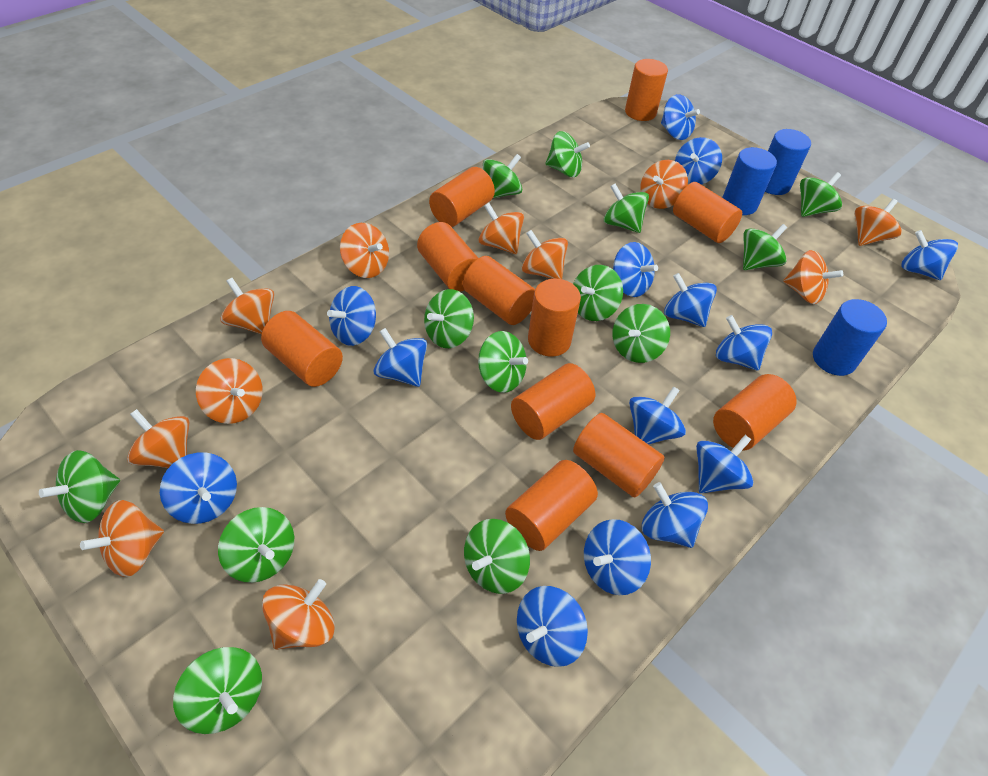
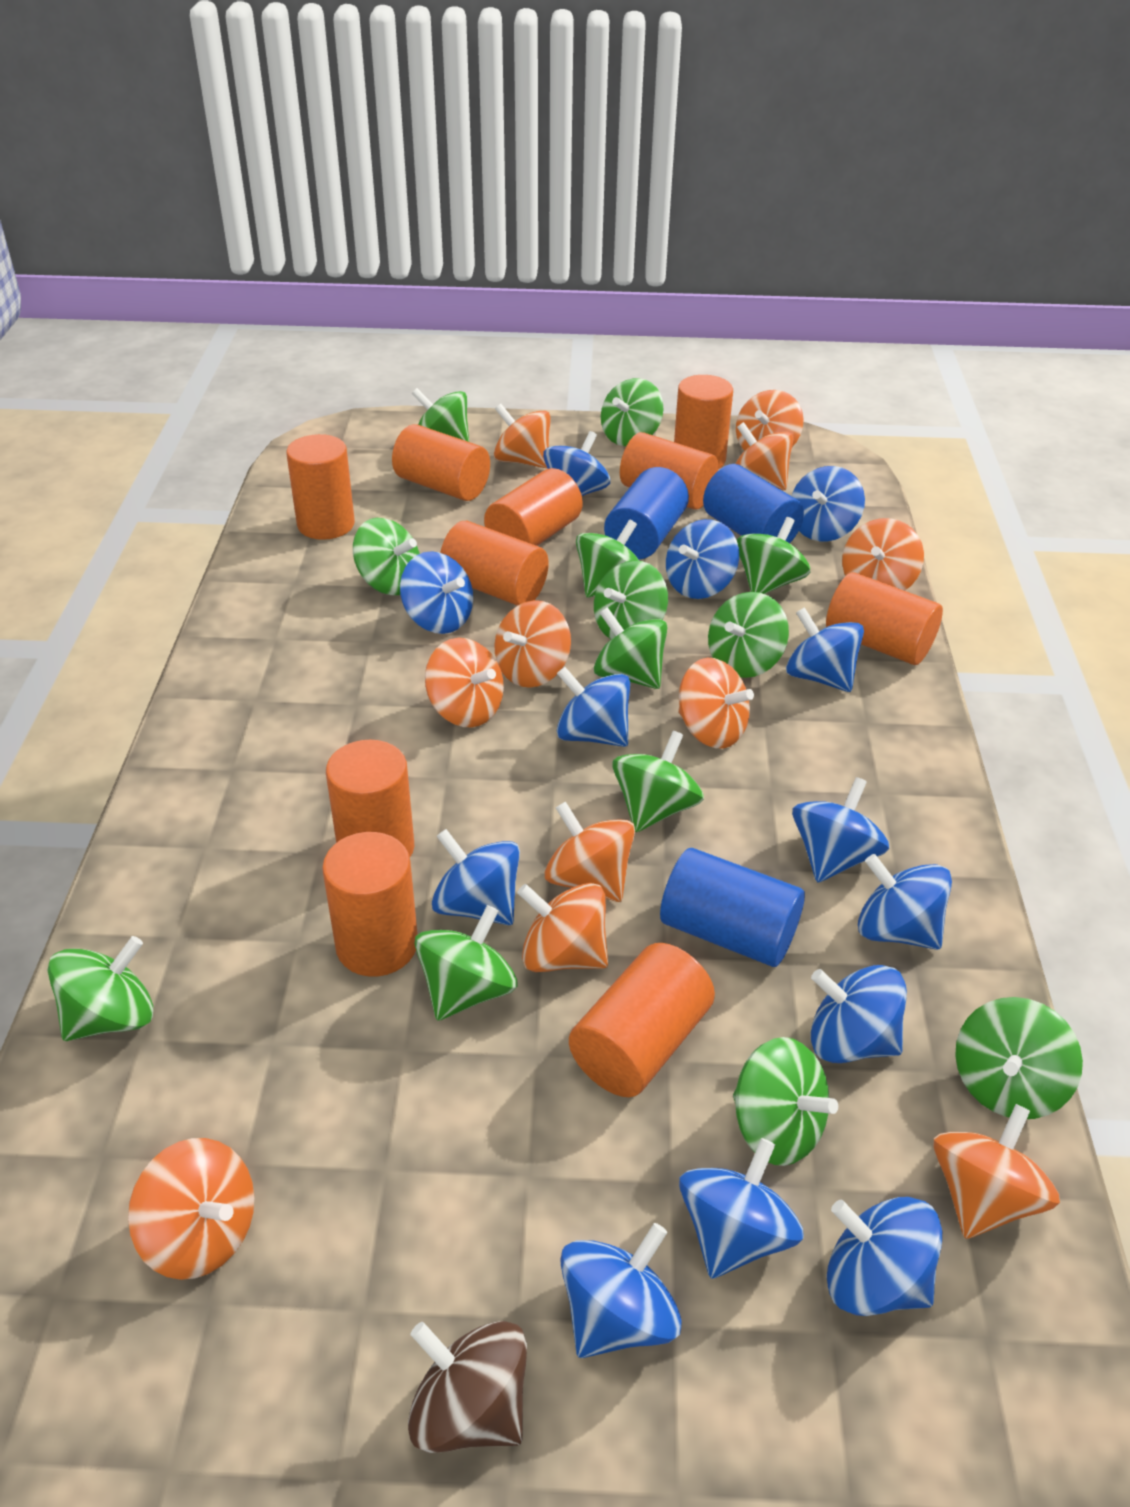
blue spinning top: [160,452,237,524] [327,286,376,346] [374,328,427,387] [517,586,588,667] [584,519,651,595] [613,242,658,297] [629,386,686,445] [642,482,708,548] [661,94,700,140] [664,273,717,327] [675,137,722,185] [696,435,753,493] [716,315,772,371] [901,230,958,280] = 14 -> [400,551,473,634] [432,829,520,925] [543,431,610,496] [556,667,630,747] [560,1223,682,1358] [666,519,739,599] [679,1138,804,1279] [786,607,864,692] [792,466,865,541] [792,777,889,883] [811,965,907,1063] [827,1197,942,1316] [858,854,952,950] = 13
brown spinning top: none = 0 -> [408,1321,527,1453] = 1
orange cylinder: [261,311,343,387] [417,222,478,292] [429,167,495,227] [463,256,535,325] [505,460,598,551] [511,363,595,440] [528,278,581,357] [573,413,665,497] [625,59,668,121] [673,182,742,243] [713,374,797,450] = 11 -> [286,434,355,540] [322,832,418,976] [326,740,414,857] [392,424,490,501] [440,521,549,606] [484,468,583,546] [569,943,715,1097] [620,432,718,510] [674,375,733,469] [826,572,943,665] = 10

